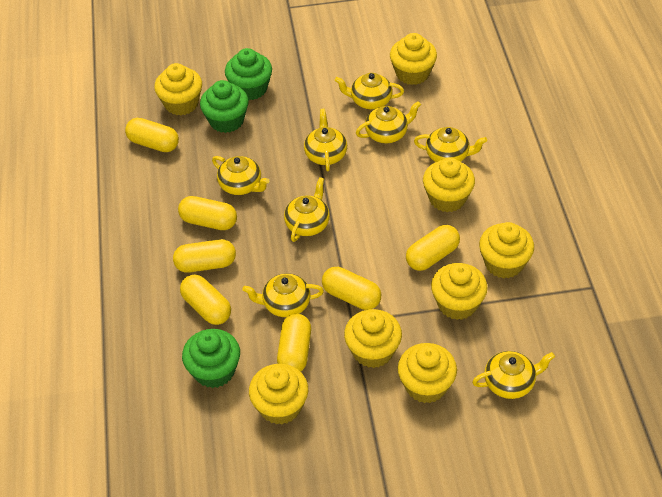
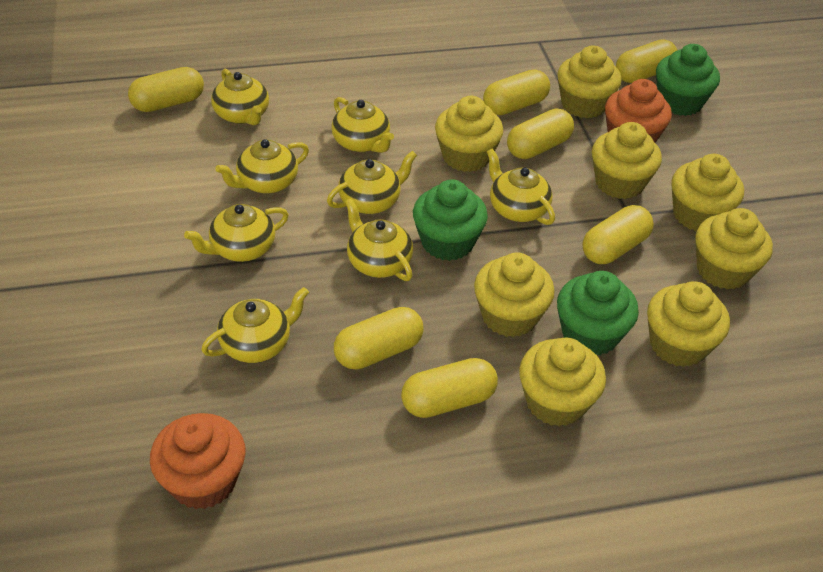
orange cupcake: none = 0 -> [150,413,246,509] [605,79,672,143] = 2

